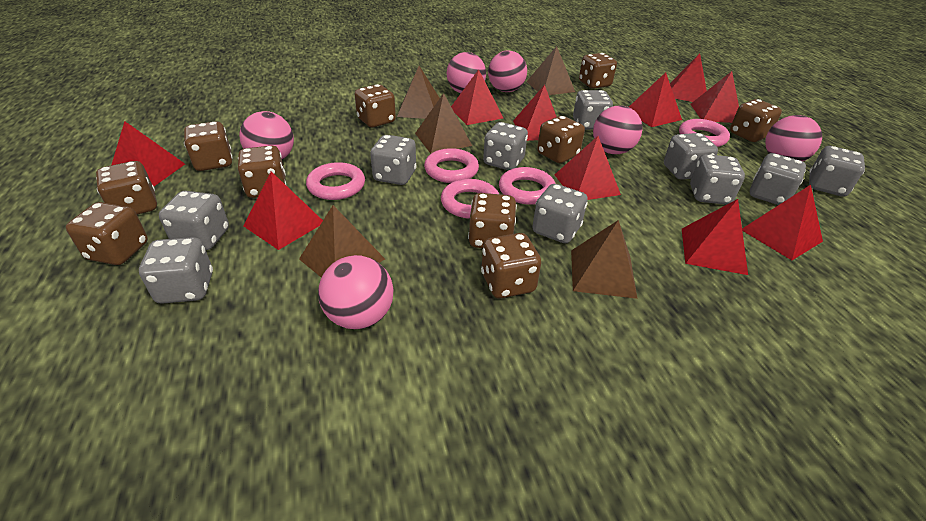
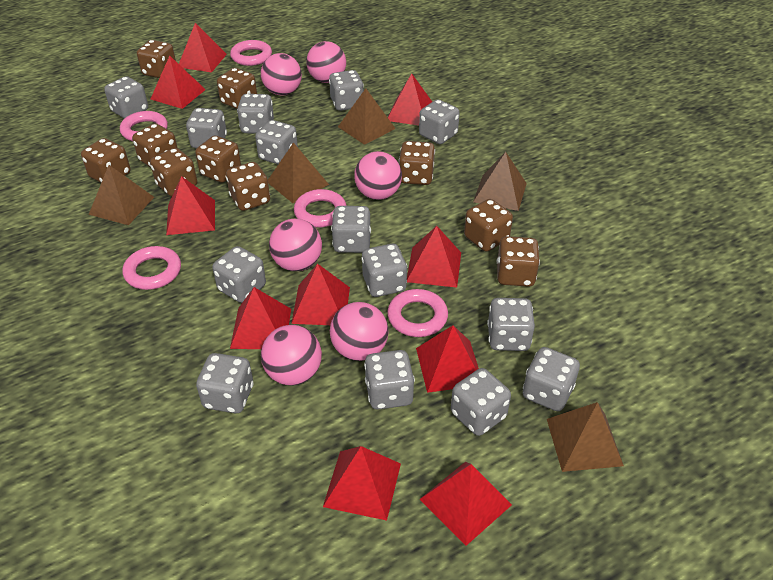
grey dice: [139,237,213,304] [159,191,229,250] [370,135,417,185] [483,122,528,170] [532,184,588,243] [573,90,613,130] [664,133,718,180] [690,154,745,205] [750,153,806,205] [809,146,865,197] = 10 -> [104,76,148,119] [186,108,227,148] [196,353,253,413] [212,246,266,303] [237,94,274,134] [255,120,298,164] [329,70,364,111] [331,206,371,253] [361,244,407,297] [364,350,415,410] [419,100,460,144] [451,368,511,436] [487,298,535,351] [523,347,580,411] = 14

